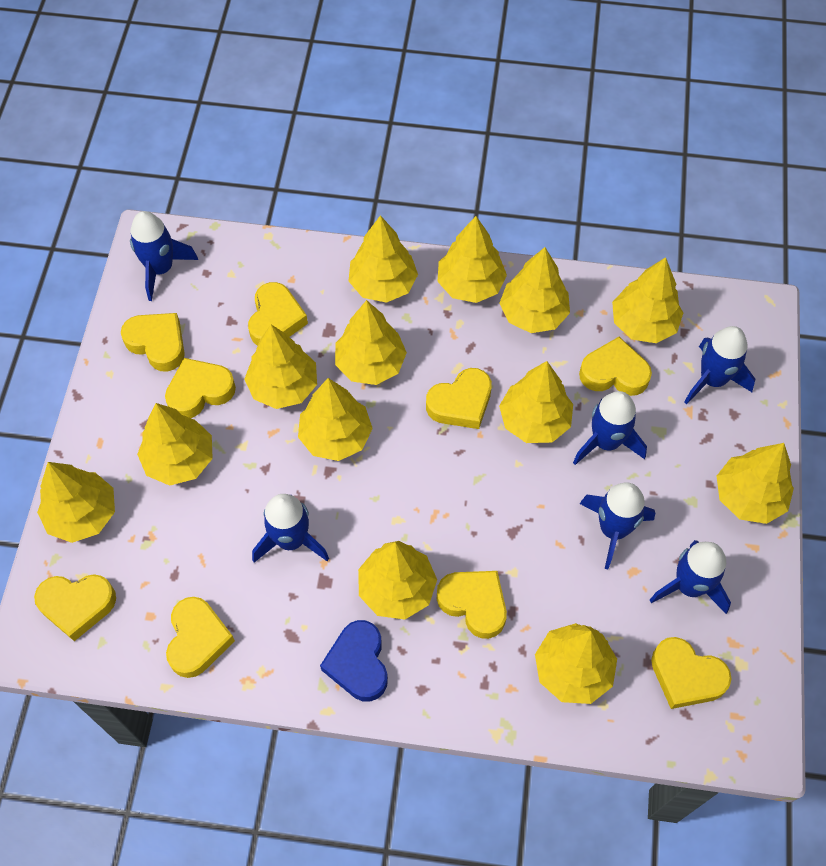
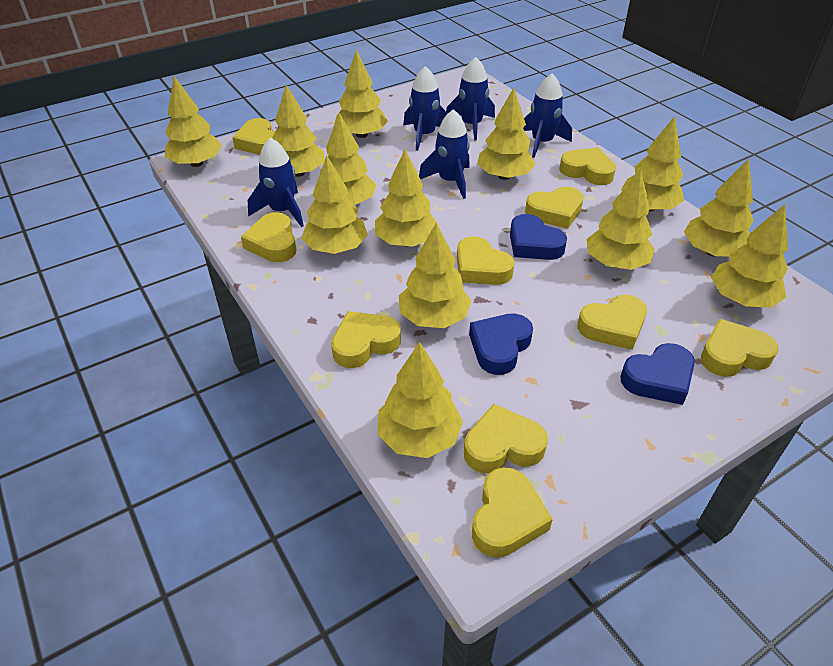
blue heart: [320,620,388,702] = 1 -> [469,313,533,375] [510,214,567,260] [620,343,695,405] = 3
blue rocket: [130,211,198,301] [252,494,329,563] [573,391,647,465] [580,482,655,569] [650,540,731,614] [684,326,755,404] = 6 -> [248,137,304,227] [403,66,448,151] [419,109,470,199] [446,57,495,141] [523,73,572,158] = 5
yellow heart: [34,574,116,641] [121,313,185,371] [165,358,236,418] [166,597,235,678] [248,282,308,346] [426,368,492,429] [437,571,507,639] [579,337,652,396] [651,637,732,709] = 9 -> [232,118,275,155] [241,212,296,262] [331,311,401,368] [457,236,515,285] [464,404,548,473] [472,467,553,558] [525,187,584,229] [559,148,616,185] [577,295,647,350] [701,319,778,377] = 10

